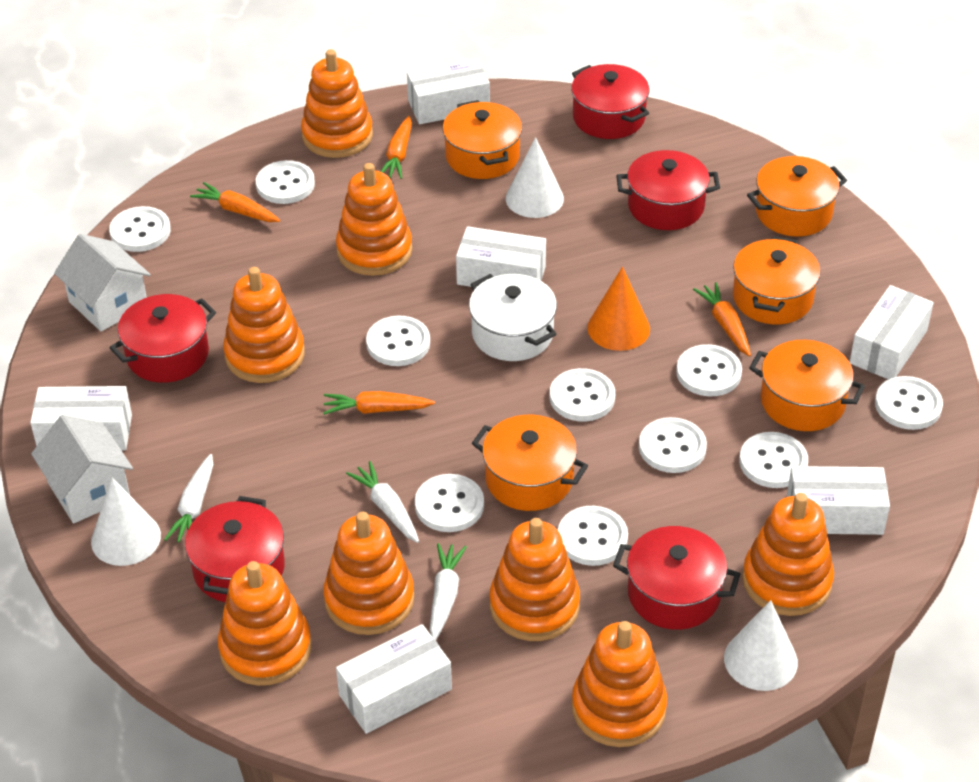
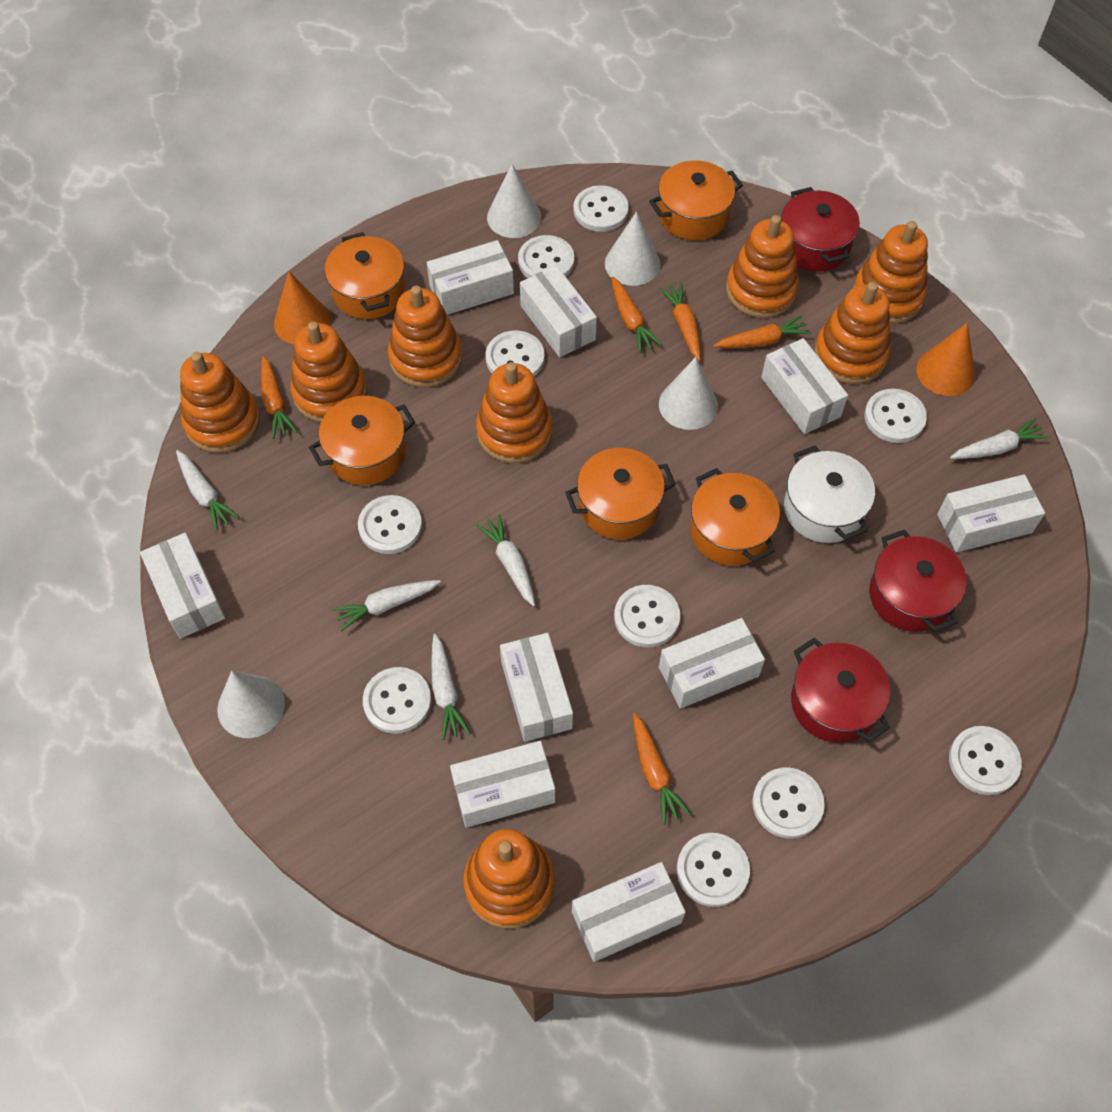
orange carrot: [190,182,280,222] [323,391,435,415] [381,116,412,179] [693,282,751,357] = 4 -> [261,356,298,439] [611,277,662,353] [633,713,691,824] [659,282,701,361] [714,315,811,348] = 5
orange cone: [587,267,650,351] = 1 -> [274,272,331,345] [916,323,975,396] = 2
red pot: [109,294,216,383] [185,496,285,603] [571,64,649,139] [613,526,740,630] [616,150,720,230] = 5 -> [781,187,860,272] [791,638,890,743] [869,530,967,632] = 3
white box: [30,386,132,450] [336,624,452,734] [407,59,490,124] [456,226,546,287] [787,466,890,535] [850,285,934,379] = 6 -> [140,533,225,639] [427,240,514,315] [450,741,555,828] [500,633,573,742] [520,265,597,357] [572,862,686,962] [659,618,765,709] [761,338,848,434] [937,474,1045,552] = 9
white carrot: [164,454,213,543] [346,461,419,543] [430,543,467,640] = 3 -> [176,450,239,531] [332,580,441,631] [431,634,470,740] [476,515,535,607] [950,418,1049,459] = 5
white cone: [91,478,161,566] [506,137,564,218] [724,600,798,691] = 3 -> [217,671,285,738] [487,164,541,238] [605,212,660,286] [659,357,718,430] = 4
white house: [31,415,133,524] [54,234,151,332] = 2 -> none = 0

